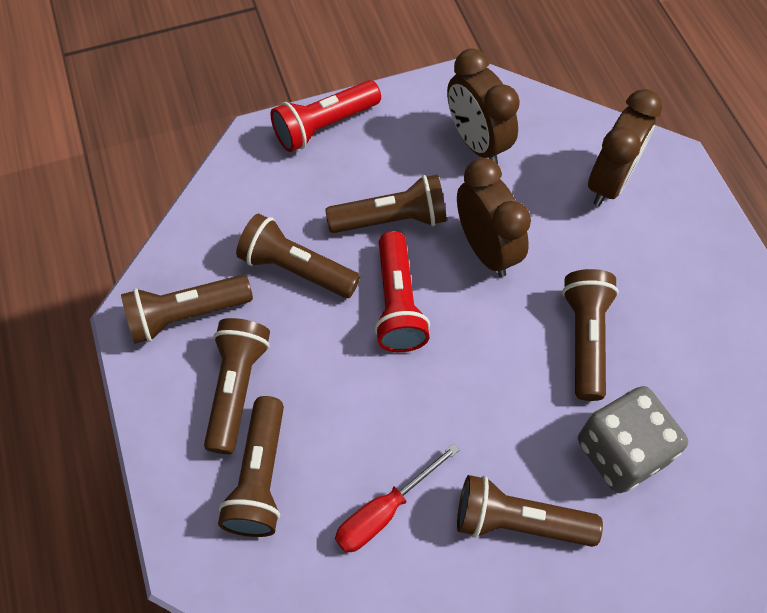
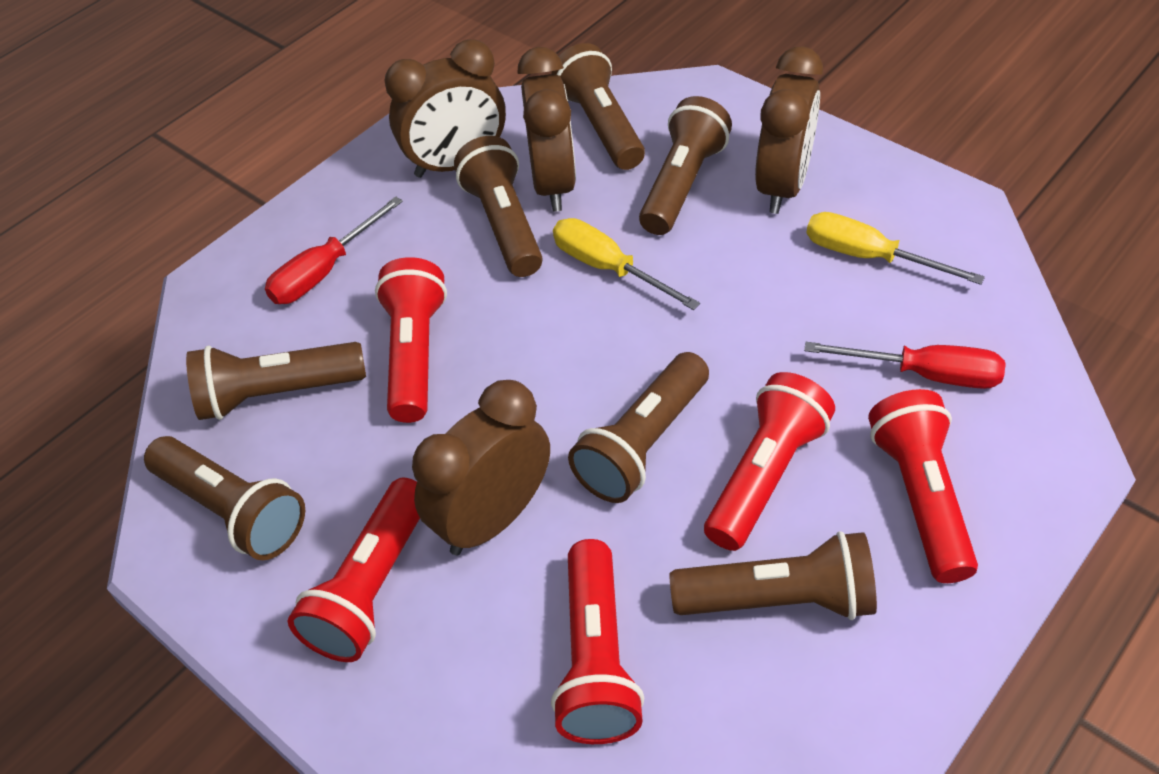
brown clock: [447,48,520,164] [457,158,531,277] [588,89,662,206] = 3 -> [384,39,506,178] [412,380,550,555] [517,47,576,212] [755,46,823,214] = 4
grey dice: [578,386,688,493] = 1 -> none = 0
red flashlight: [270,80,381,152] [374,231,430,352] = 2 -> [288,478,420,662] [375,257,447,423] [551,539,644,744] [704,372,835,551] [868,389,978,583] = 5
red screwdriver: [335,443,459,553] = 1 -> [265,196,403,304] [804,342,1006,389] = 2
yellow screwdriver: none = 0 -> [553,218,700,310] [807,212,985,285] = 2

